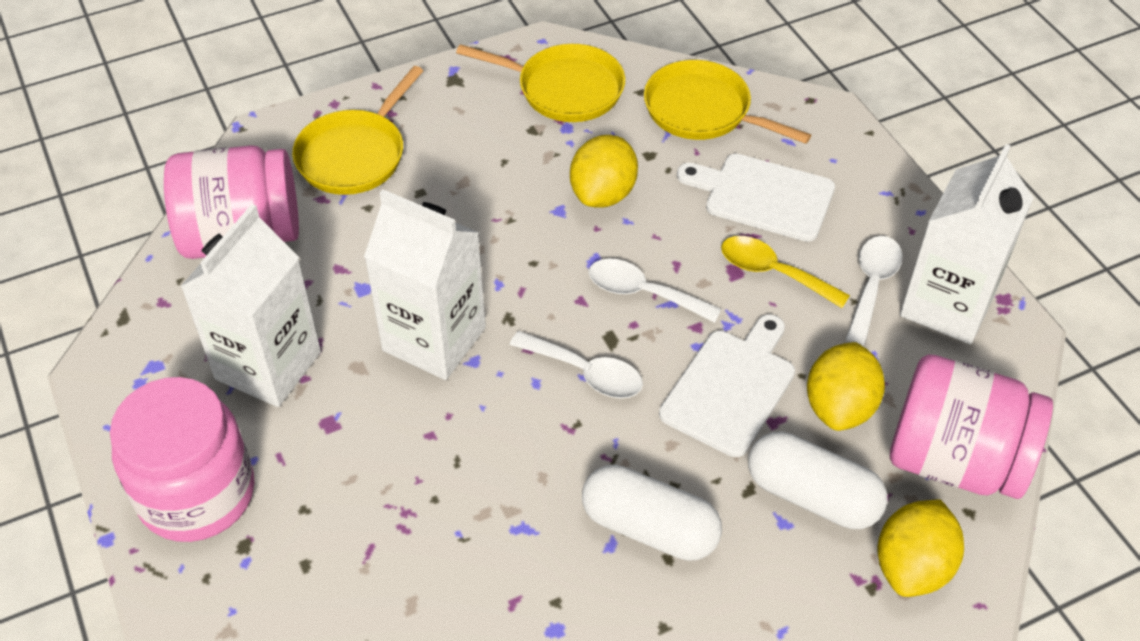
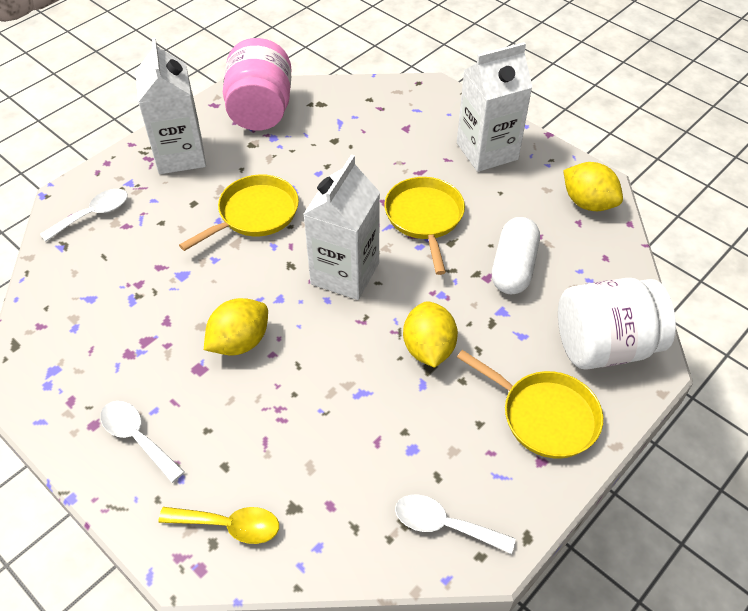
pink jar: [110,377,254,542] [164,145,299,259] [890,354,1053,499] = 3 -> [223,38,291,131] = 1
white capsule: [582,464,722,561] [748,431,888,529] = 2 -> [492,217,540,294] = 1
white cutting board: [659,314,795,457] [677,154,835,242] = 2 -> none = 0
white jar: none = 0 -> [558,278,676,370] = 1

